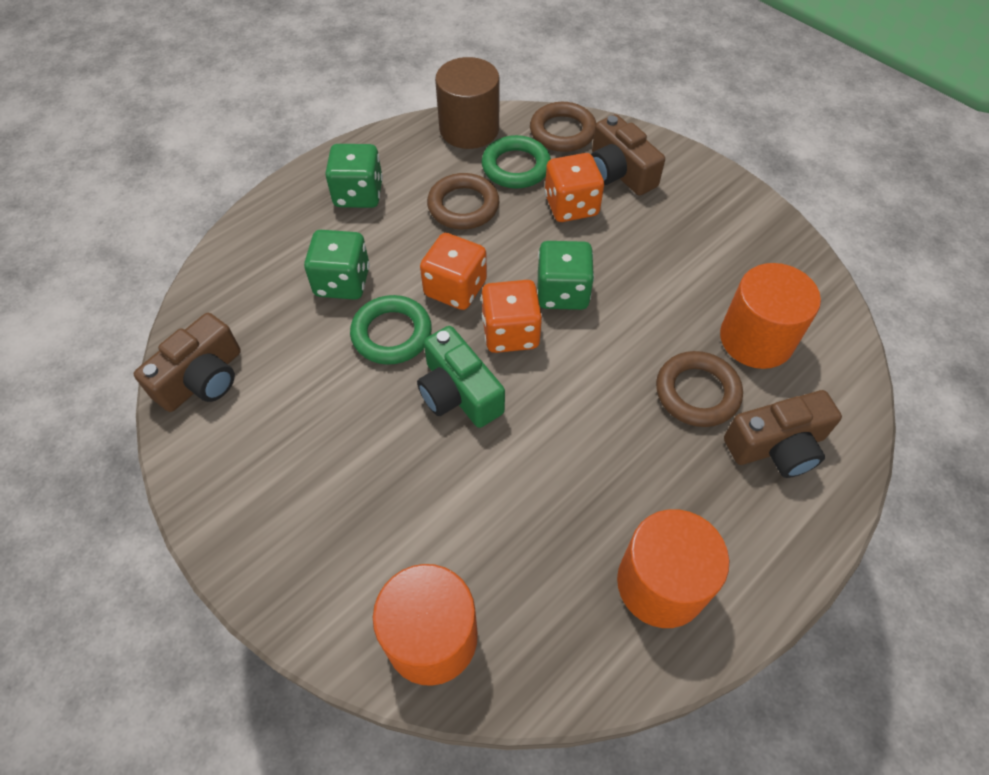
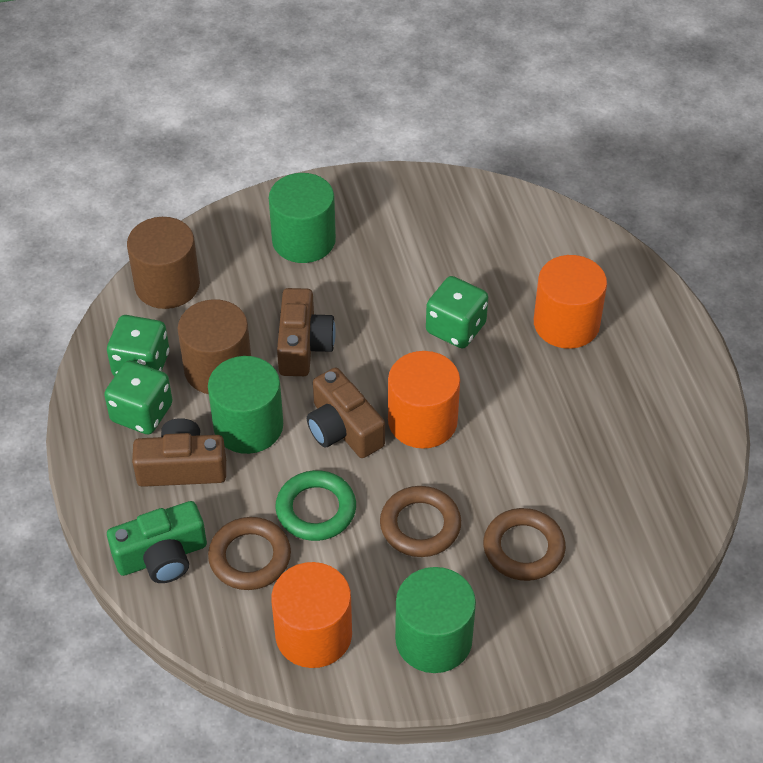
brown cylinder: [435,57,499,149] = 1 -> [127,217,200,309] [177,299,251,394] = 2
green cylinder: none = 0 -> [208,356,283,454] [269,173,336,263] [395,567,476,673] = 3
green ring: [350,295,432,365] [482,135,551,188] = 2 -> [275,470,356,541] = 1
orange dice: [420,233,487,310] [481,280,542,353] [545,153,604,222] = 3 -> none = 0

